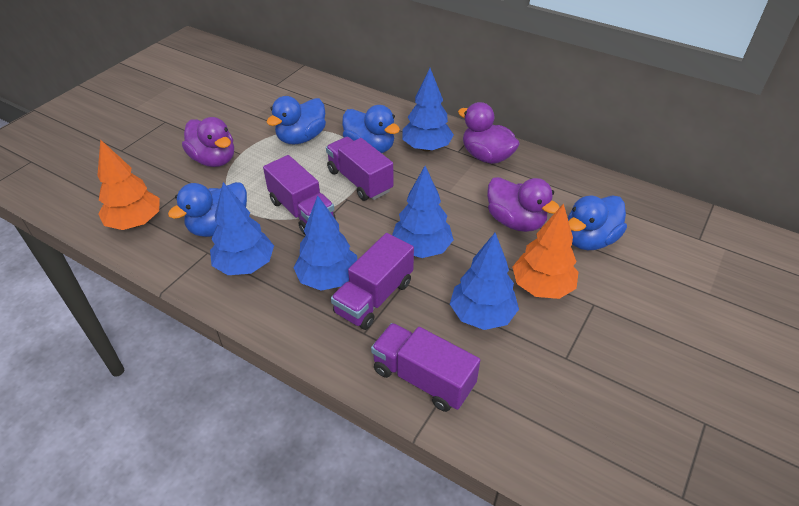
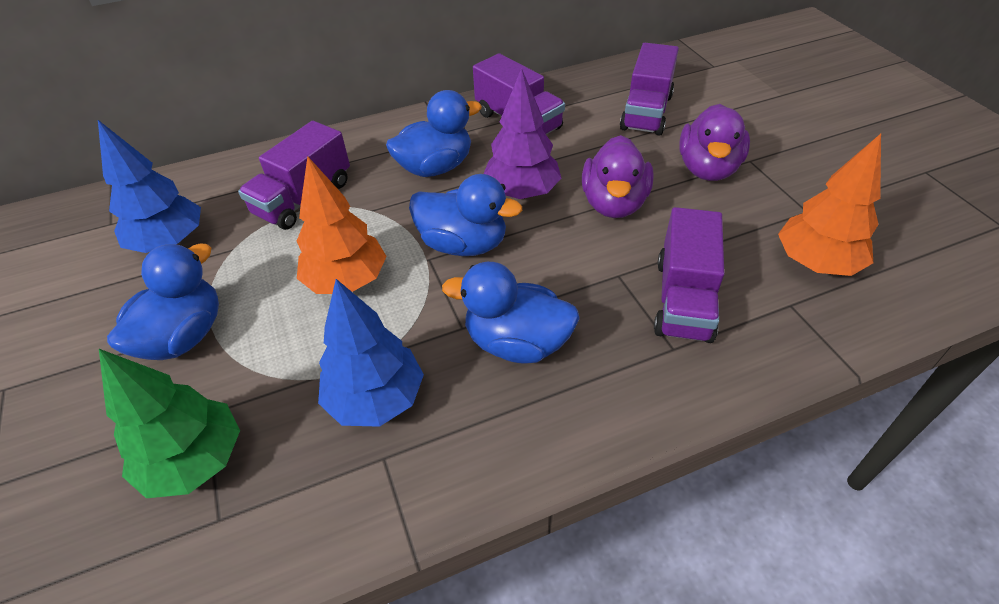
blue tree: [210,182,274,275] [293,196,357,291] [392,166,454,258] [402,68,454,152] [450,233,519,330] = 5 -> [98,120,201,253] [318,279,424,427] = 2
green tree: none = 0 -> [99,349,240,498] = 1
purple duck: [182,117,234,167] [458,102,520,164] [487,177,560,232] = 3 -> [582,135,654,218] [679,104,750,181] = 2
purple tree: none = 0 -> [483,68,561,199] = 1

